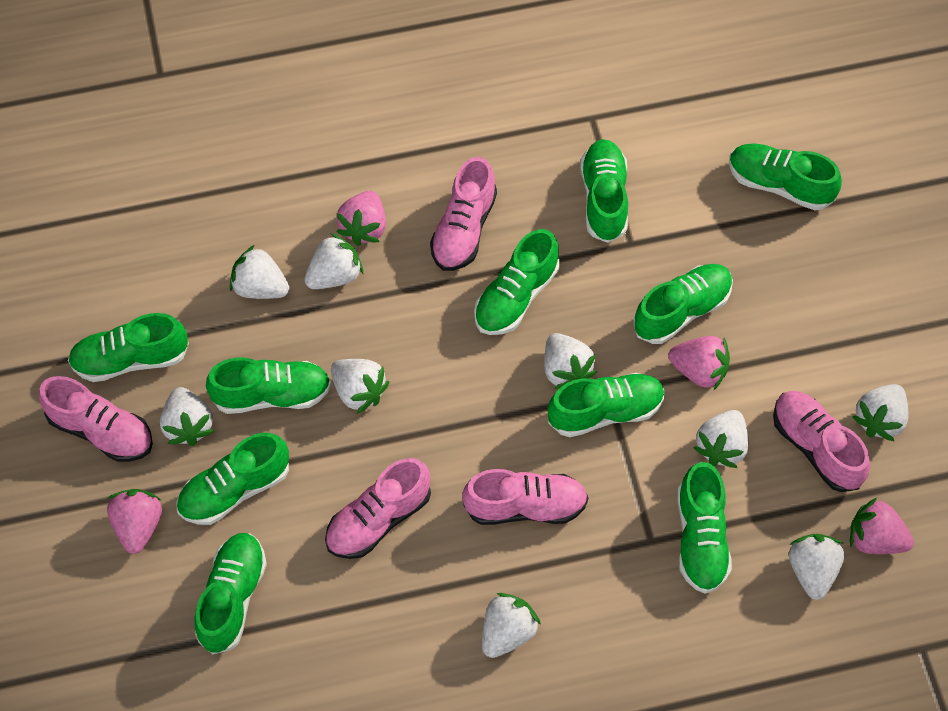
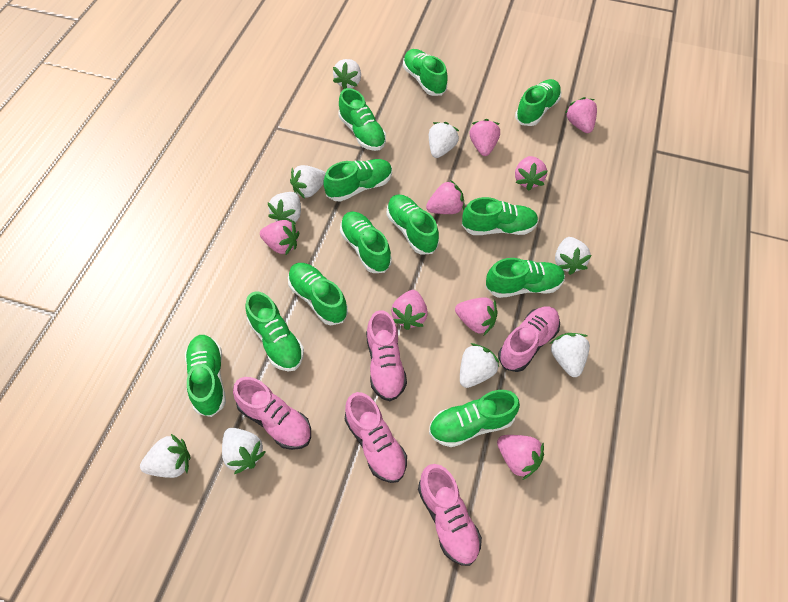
green shoe: [68,313,189,382] [176,433,289,525] [194,533,267,654] [206,357,331,414] [474,229,559,335] [547,373,665,437] [580,139,628,243] [633,264,733,344] [677,462,732,594] [729,144,842,211] = 10 -> [185,335,226,417] [245,291,304,371] [288,263,348,325] [323,159,392,202] [338,88,386,151] [340,211,392,273] [387,195,439,255] [403,49,448,96] [429,390,520,447] [462,197,539,235] [486,258,565,298] [515,79,561,126] = 12
pink strawberry: [107,489,162,554] [336,191,386,246] [668,336,730,390] [850,498,914,554] = 4 -> [260,220,299,256] [391,290,428,330] [426,180,465,214] [455,297,497,335] [470,119,500,156] [497,435,544,480] [515,156,547,191] [565,97,597,133] = 8

